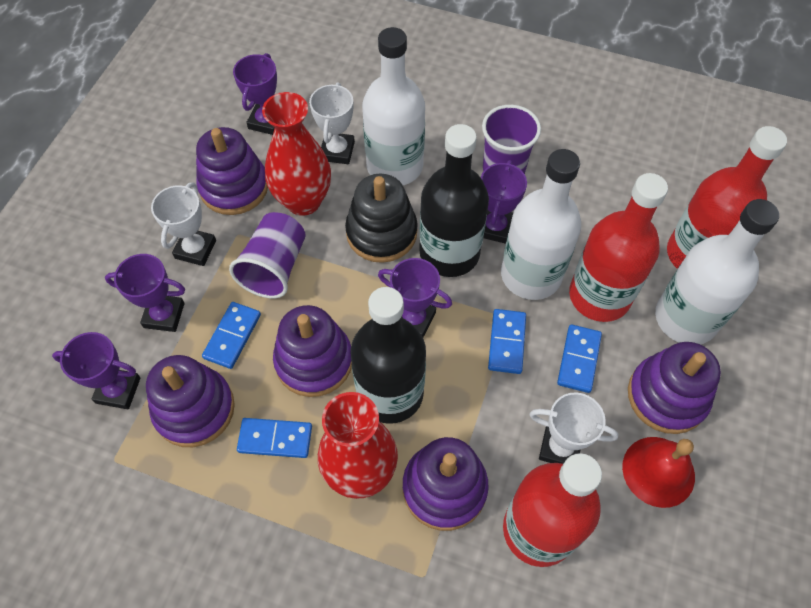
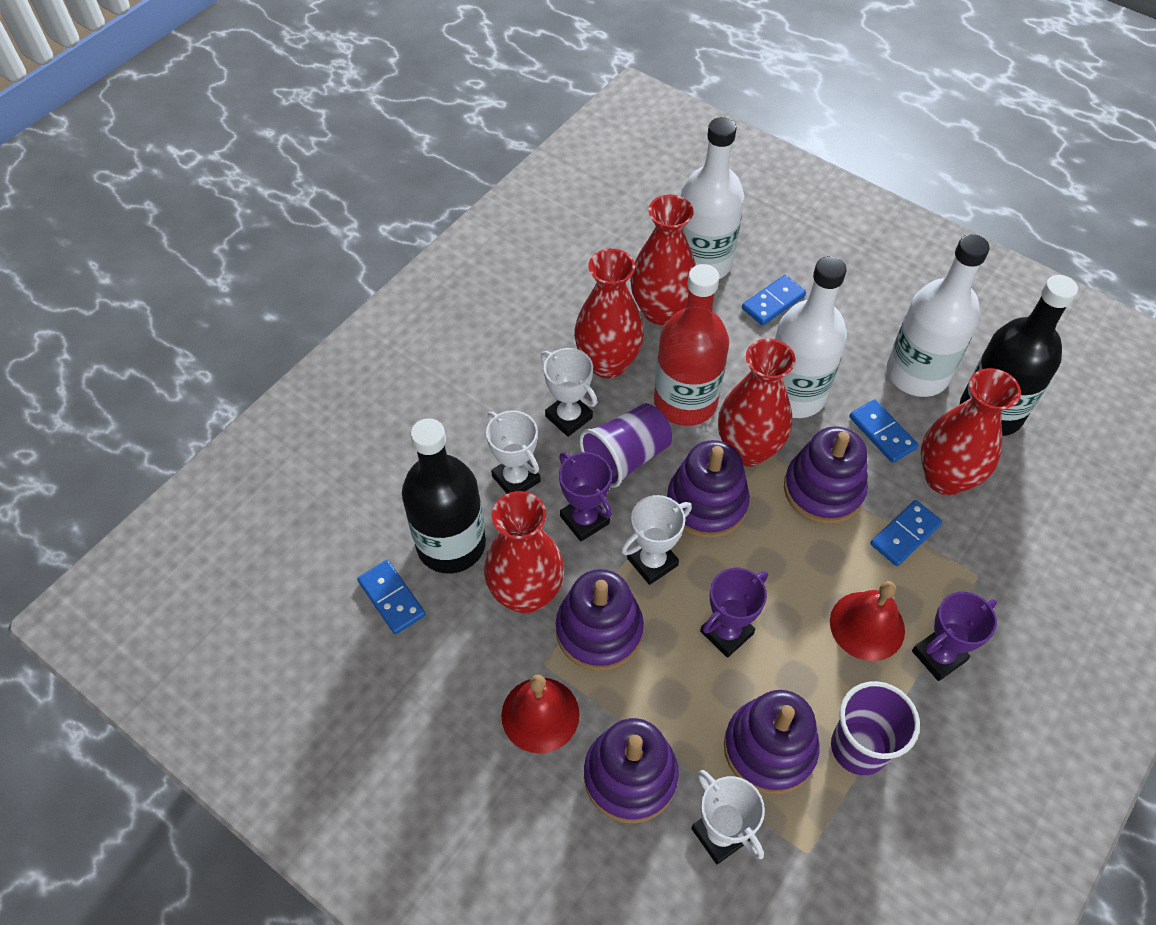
black stacking toy: [345,174,418,263] = 1 -> none = 0
purple trophy: [52,332,141,409] [105,254,185,332] [233,53,277,135] [378,258,452,337] [481,160,527,244] = 5 -> [559,452,612,542] [700,568,768,658] [912,592,997,681] = 3
red bell: [622,437,695,508] = 1 -> [501,674,580,753] [830,581,905,661] = 2
red bottle: [503,453,602,567] [569,173,668,322] [667,126,787,269] = 3 -> [654,264,729,426] = 1
red vase: [262,92,331,216] [318,392,398,499] = 2 -> [484,491,564,614] [574,249,644,378] [630,195,696,325] [718,339,796,467] [921,368,1021,495] = 5
white trophy: [151,182,216,266] [309,82,355,164] [529,393,619,464] = 3 -> [486,410,541,494] [541,348,597,437] [621,495,692,585] [691,770,765,864] = 4

